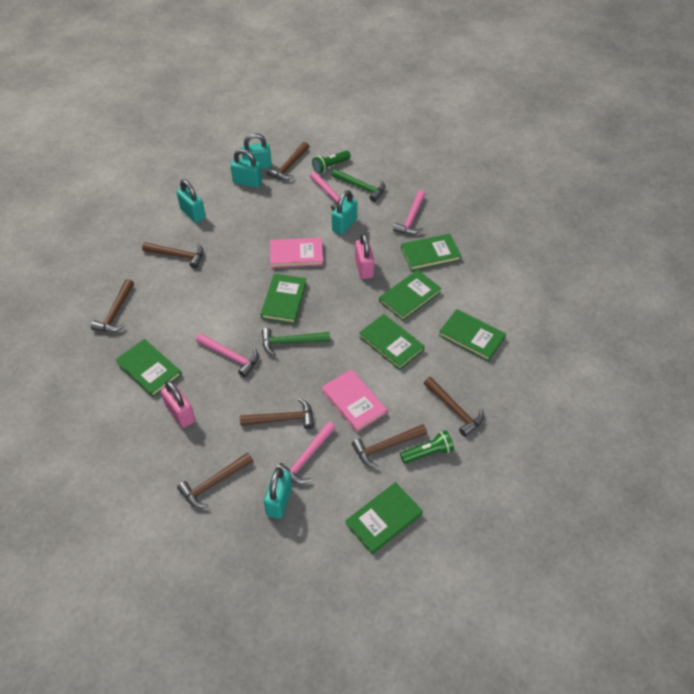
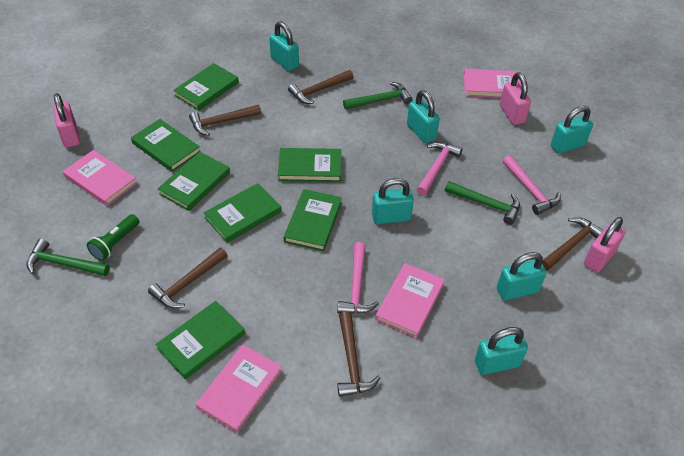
brown hammer: [91,279,134,332] [142,242,204,269] [177,452,253,508] [240,398,314,429] [267,142,309,180] [352,424,427,468] [424,377,484,437] = 7 -> [148,247,228,309] [189,105,261,136] [288,70,353,104] [337,312,381,397] [542,217,603,271] = 5
green flashlight: [312,150,351,174] [400,430,454,464] = 2 -> [87,214,139,261] = 1
green hammer: [262,328,330,356] [332,169,385,202] = 2 -> [26,239,110,276] [343,82,412,110] [445,181,520,225] = 3
pink book: [270,237,323,268] [322,369,387,433] = 2 -> [63,150,137,206] [196,345,282,433] [375,263,445,338] [464,69,521,98] = 4
pink hammer: [196,333,259,377] [276,421,336,484] [310,171,353,211] [393,190,426,234] = 4 -> [337,242,379,314] [417,142,463,195] [503,155,561,215] = 3
pink padlock: [161,380,195,428] [355,233,374,279] = 2 -> [53,93,80,148] [500,72,531,125] [584,217,626,272] = 3
turquoise padlock: [177,179,206,223] [231,149,262,188] [241,133,272,169] [264,467,292,519] [332,190,357,235] = 5 -> [269,21,299,71] [372,178,414,224] [407,90,440,143] [475,327,528,375] [497,252,547,300] [551,106,593,153] = 6

